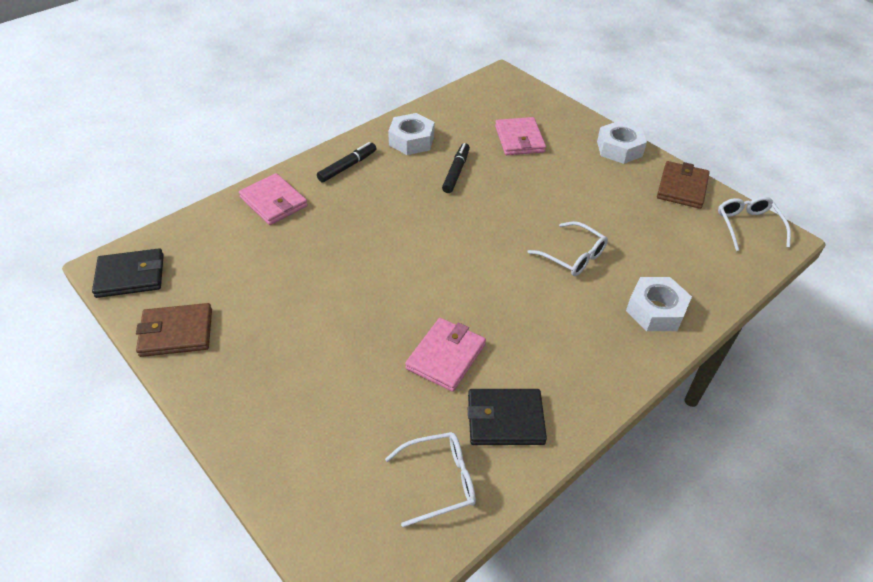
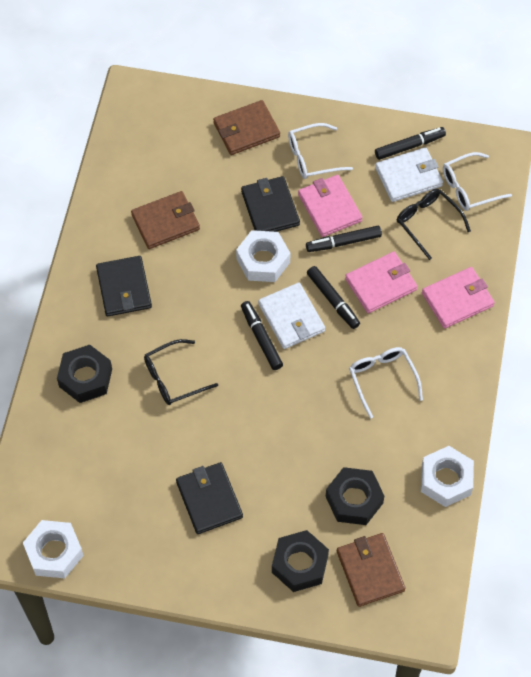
black glasses: none = 0 -> [144,339,218,405] [397,189,471,260] = 2
black marker: [317,142,376,182] [442,143,470,193] = 2 -> [241,301,283,370] [306,226,382,252] [307,266,360,329] [375,127,446,160] = 4
black nut: none = 0 -> [57,345,112,403] [272,530,329,592] [326,467,384,525] = 3
black wallet: [92,248,164,298] [467,389,547,445] = 2 -> [96,256,152,317] [176,462,243,534] [241,176,300,232] = 3
brown wallet: [136,303,212,357] [657,161,710,209] = 2 -> [131,191,200,249] [213,100,280,155] [337,533,406,607] = 3
white wallet: none = 0 -> [258,283,325,349] [375,147,443,202] = 2

